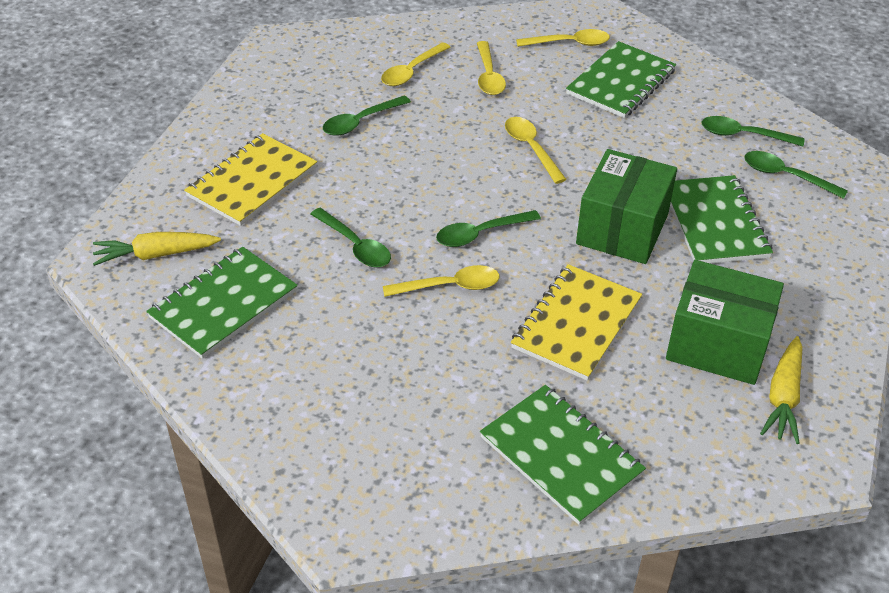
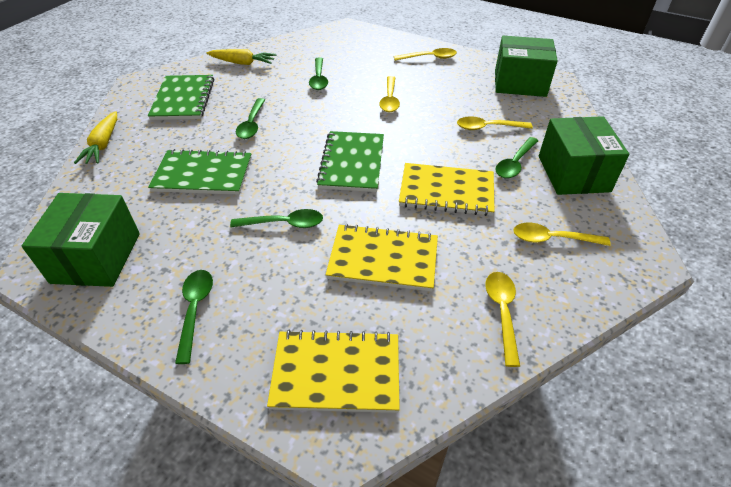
green box: [576,149,677,264] [666,260,784,385] = 2 -> [21,193,140,287] [495,36,558,97] [539,116,629,195] = 3
green notebook: [146,247,298,359] [480,385,646,525] [566,41,676,118] [670,175,773,263] = 4 -> [148,75,214,120] [148,149,252,195] [316,131,384,192] = 3
yellow notebook: [184,133,317,226] [511,264,642,381] = 2 -> [267,330,400,413] [326,224,438,292] [399,163,495,216] = 3

